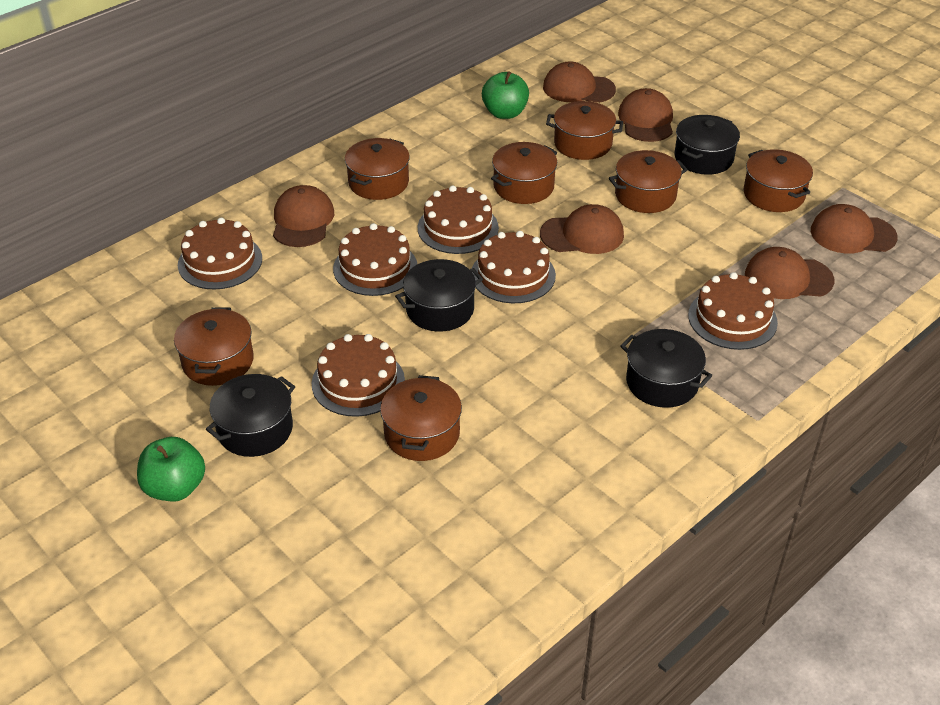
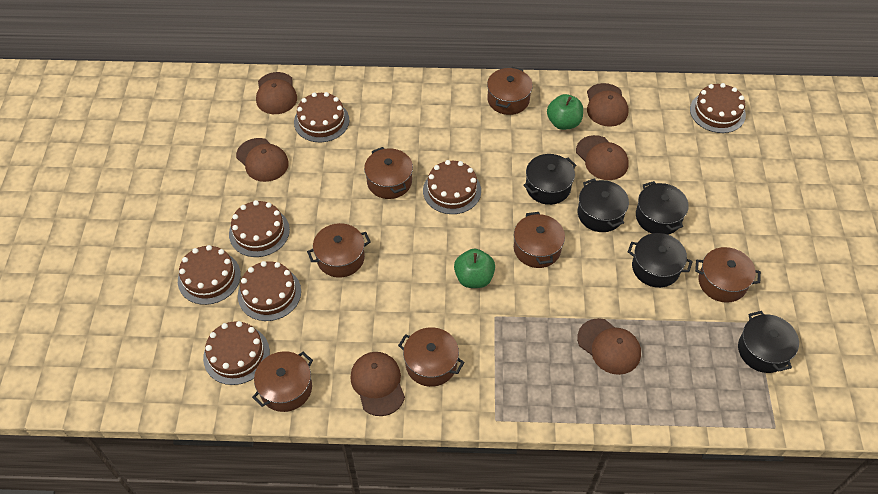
black pot: [206,374,295,457] [395,259,483,332] [620,329,712,408] [675,115,740,175] = 4 -> [523,154,576,205] [578,179,629,232] [628,233,693,288] [636,181,689,235] [738,311,799,373] = 5
brown cake: [178,218,262,290] [312,334,405,417] [333,223,417,296] [418,185,499,254] [472,231,556,303] [688,272,778,350] = 6 -> [178,245,241,305] [203,321,270,385] [229,200,290,257] [238,261,301,321] [294,92,349,142] [423,160,481,214] [690,83,746,133] = 7

